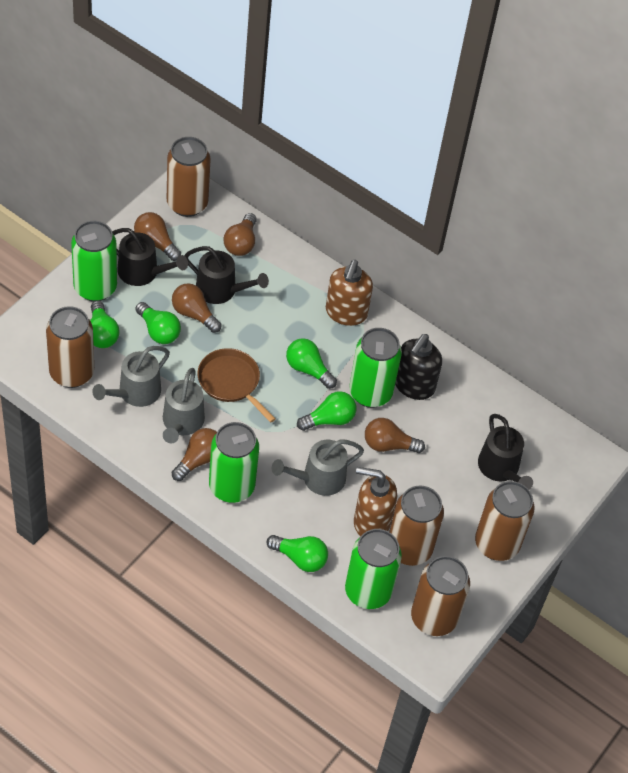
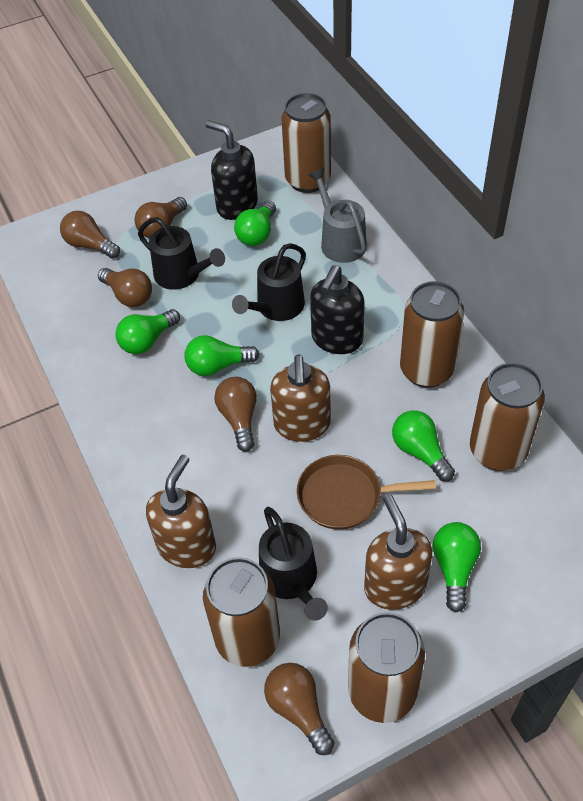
black soap dispenser: [395,334,442,400] = 1 -> [205,120,258,220] [310,265,365,354] = 2
brown soap dispenser: [326,260,373,326] [354,467,397,537] = 2 -> [146,455,216,568] [270,354,331,442] [364,495,432,610] = 3
green can: [71,221,117,302] [209,422,259,503] [345,529,402,609] [349,328,402,408] = 4 -> none = 0
grey watering can: [92,346,170,407] [163,368,205,443] [272,439,364,496] = 3 -> [309,168,367,263] = 1

